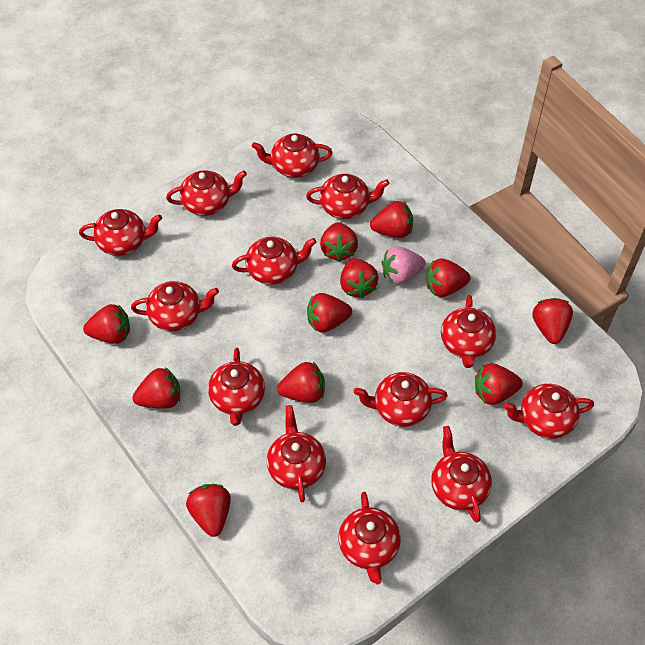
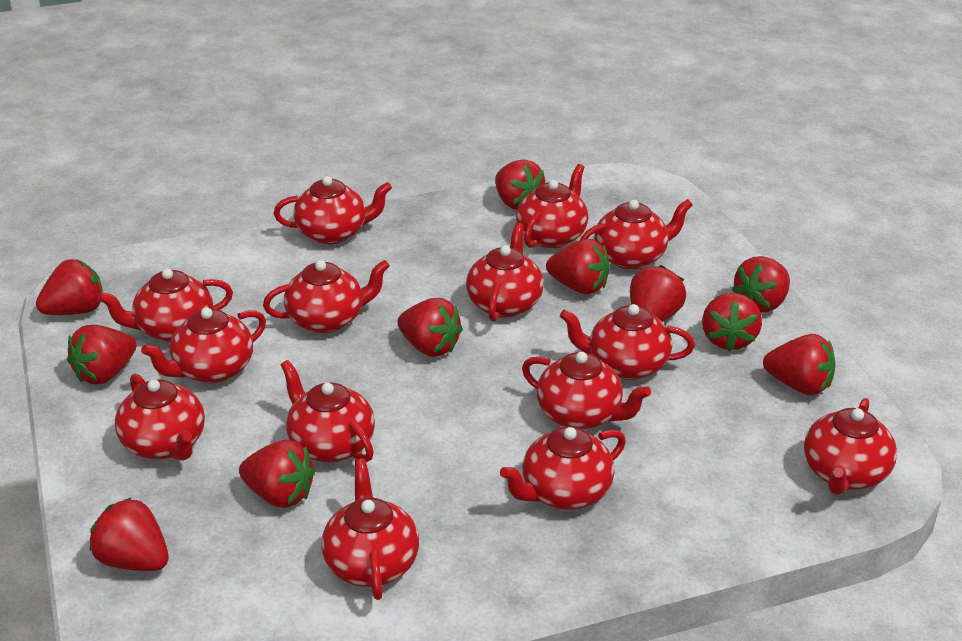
pink strawberry: [381,246,425,285] = 1 -> none = 0
red teapot: [79,209,162,256] [131,281,219,331] [166,170,247,216] [208,348,265,426] [232,237,316,285] [252,133,333,178] [267,405,326,502] [306,174,389,219] [338,492,401,584] [354,372,448,427] [431,426,492,523] [441,295,496,368] [503,384,594,439] = 13 -> [97,268,233,342] [115,374,205,461] [141,307,266,383] [263,260,390,333] [274,176,392,244] [281,360,375,463] [321,459,419,600] [466,223,544,322] [500,426,626,510] [516,164,588,248] [522,352,651,430] [560,304,695,380] [580,199,693,269] [804,398,897,495] = 14

